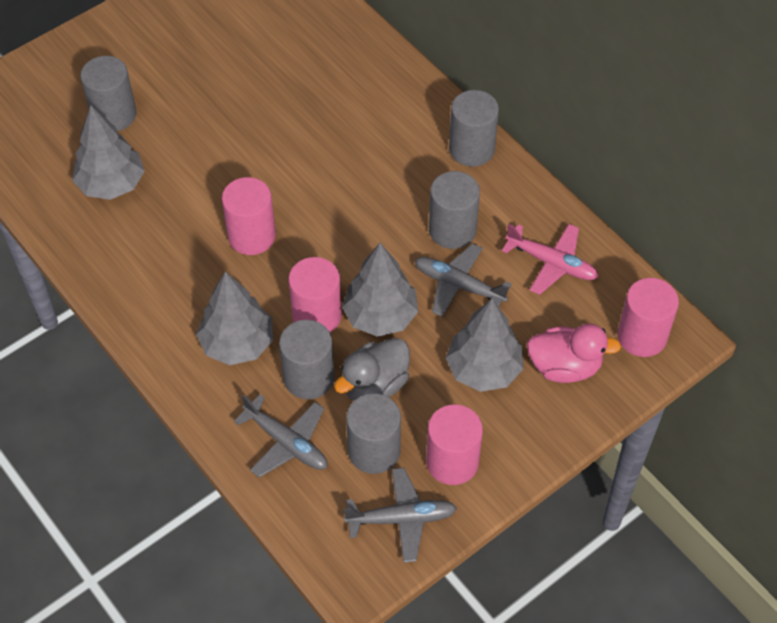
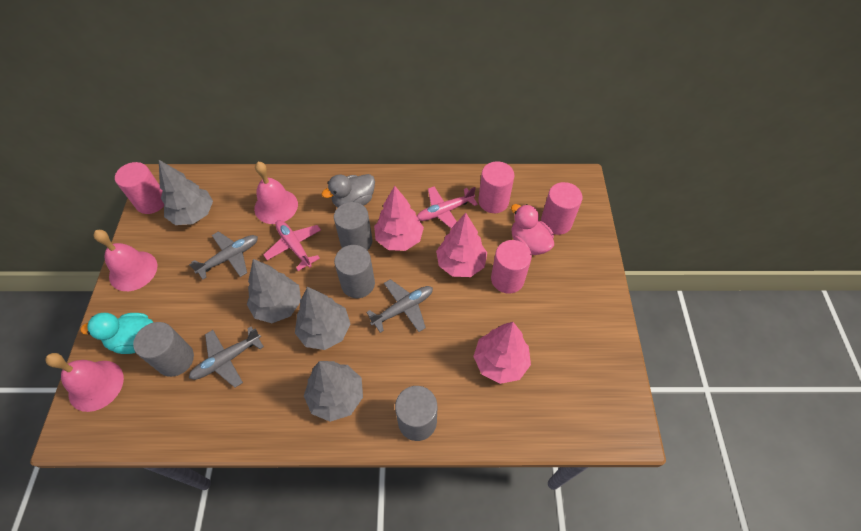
grey cylinder: [80,56,136,131] [279,320,334,399] [346,393,401,474] [429,171,480,249] [449,90,499,167] = 5 -> [133,322,194,377] [334,202,372,250] [334,245,375,298] [395,386,437,441] = 4
pink bell: none = 0 -> [45,353,124,412] [93,230,157,291] [254,162,298,224] = 3
pink plane: [502,224,598,295] = 1 -> [264,220,321,271] [417,187,478,229] = 2
pink tree: none = 0 -> [374,186,424,251] [436,213,487,277] [473,322,531,384] = 3
turquoise duck: none = 0 -> [80,313,153,354] = 1

